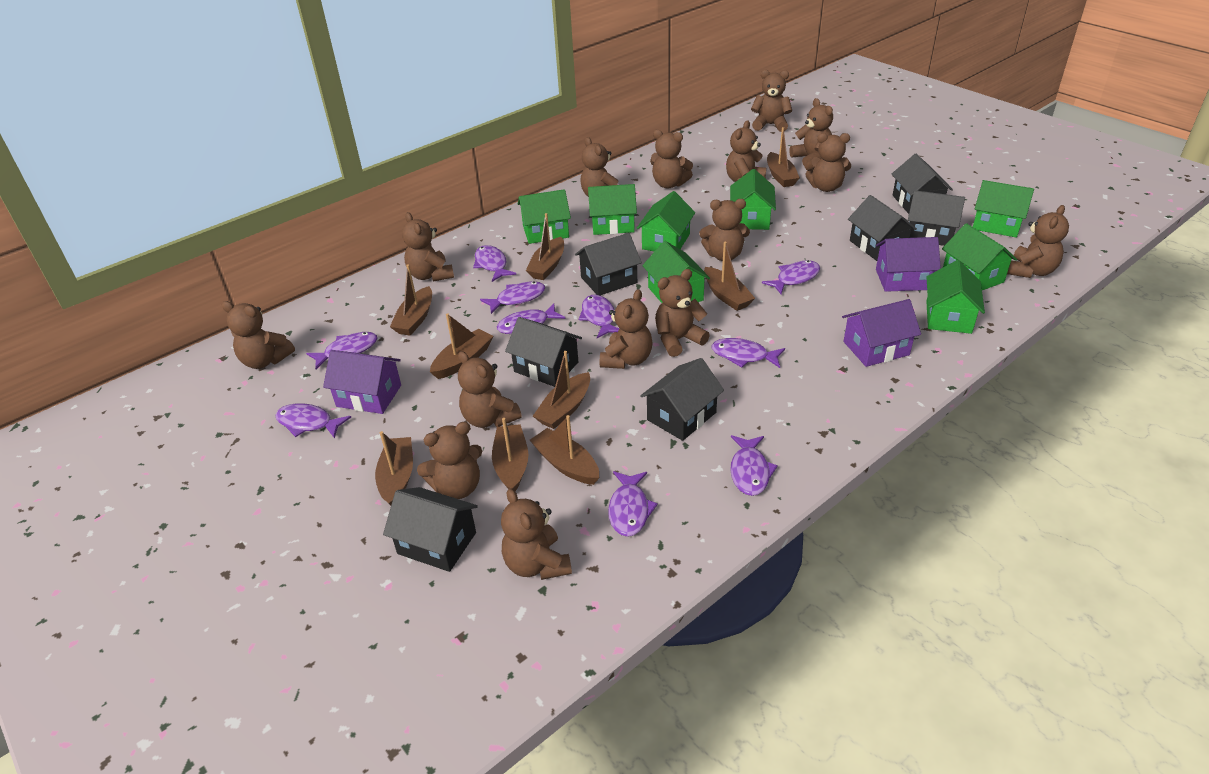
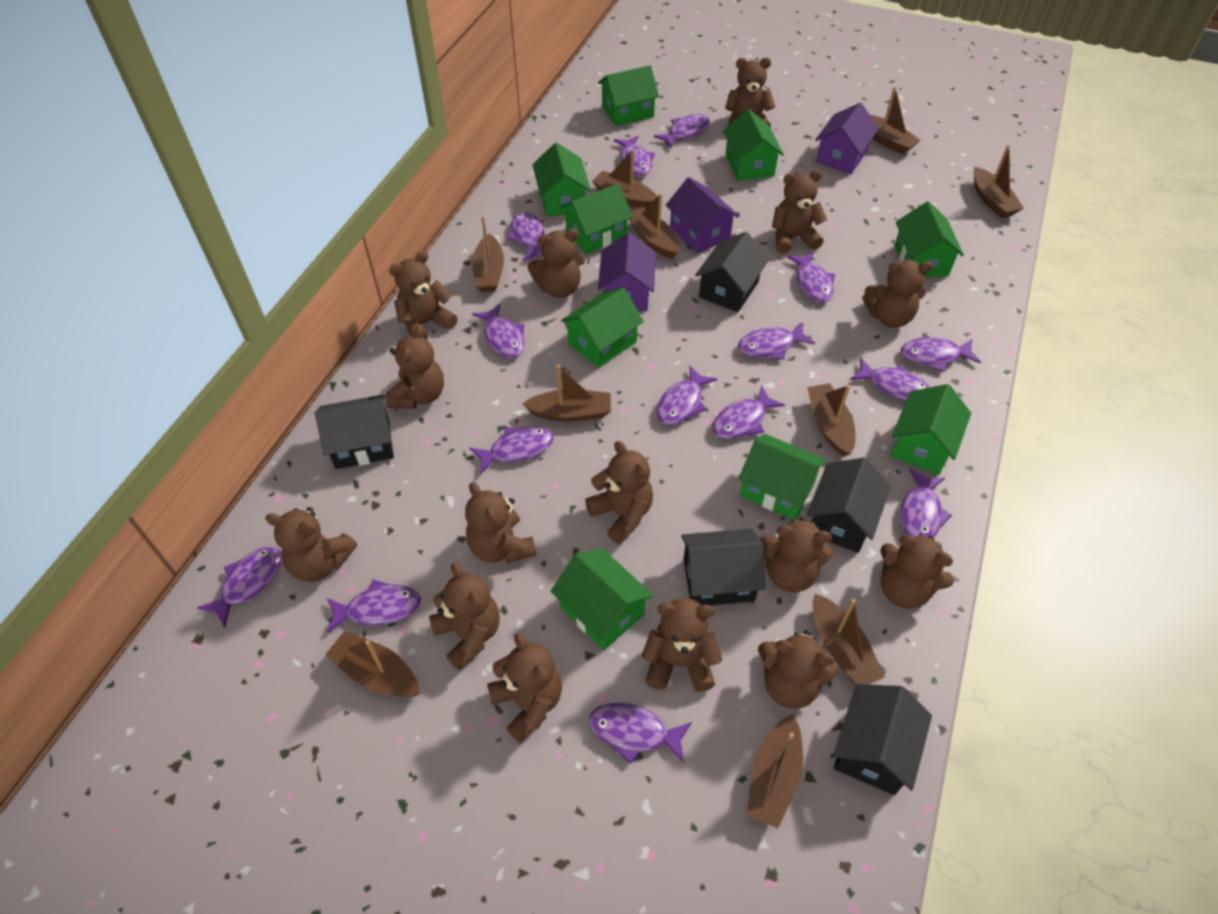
black house: [383,487,478,572] [505,317,582,387] [575,233,642,296] [640,358,724,441] [848,195,917,261] [892,154,953,214] [908,190,965,246] = 7 -> [315,394,394,469] [681,528,765,605] [695,232,769,312] [807,458,891,553] [833,684,932,795] = 5
brown boat: [375,431,413,506] [390,264,432,336] [430,313,493,379] [492,418,528,491] [526,213,564,280] [530,415,599,485] [533,351,590,429] [704,242,755,311] [767,127,800,187] = 9 -> [325,631,420,697] [472,216,504,292] [522,364,611,422] [592,149,657,209] [629,193,679,259] [746,714,803,828] [807,383,855,457] [812,594,885,685] [869,87,921,154] [974,145,1024,218] = 10
green house: [518,189,571,244] [588,184,637,235] [637,191,695,252] [643,241,710,303] [730,169,776,230] [926,260,985,334] [942,223,1017,290] [973,180,1034,238] = 8 -> [532,143,591,217] [551,548,653,650] [560,184,633,254] [561,288,644,368] [598,65,659,126] [723,109,784,181] [738,434,827,519] [890,384,971,475] [894,201,964,277] = 9
purple fish: [275,403,351,439] [306,332,378,369] [473,245,516,282] [480,281,545,314] [497,303,565,334] [579,295,619,338] [608,471,658,537] [711,338,785,368] [730,435,778,496] [762,260,820,294] = 10 -> [197,546,282,628] [327,579,421,633] [470,426,554,475] [472,304,525,358] [507,212,544,261] [589,703,692,763] [614,136,655,176] [654,114,710,149] [656,365,717,425] [712,386,785,439] [738,321,815,360] [787,252,835,302] [850,357,929,401] [900,469,952,537] [901,337,981,372] = 15

